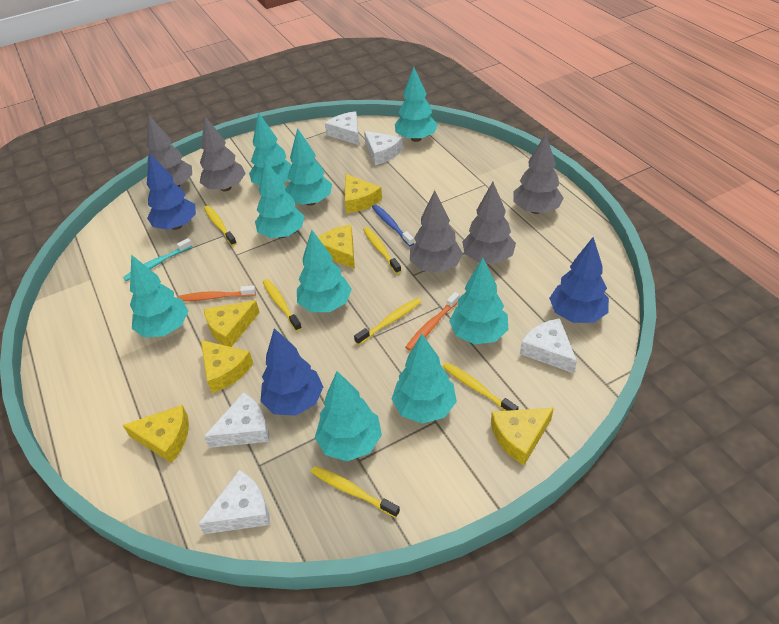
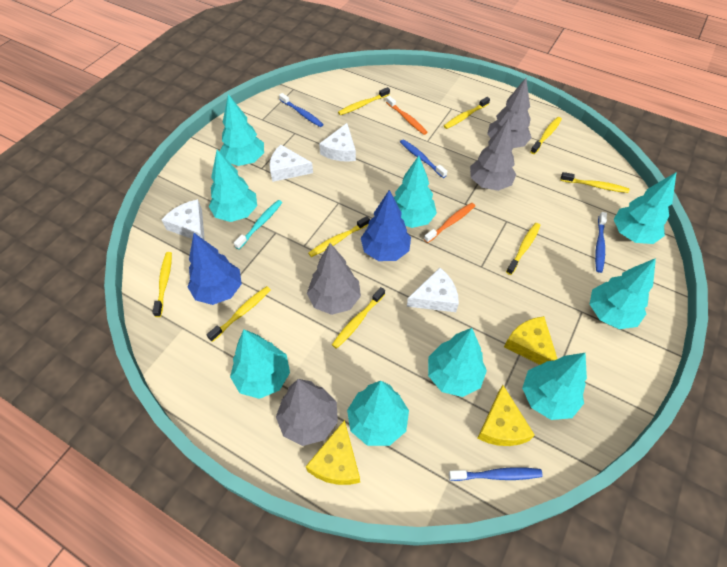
blue toothbrush: [372,204,414,246] = 1 -> [279,93,324,127] [400,139,447,178] [449,467,543,481] [595,212,607,273] = 4
blue tree: [147,153,196,230] [261,328,323,416] [549,237,609,323] = 3 -> [188,233,242,305] [361,190,411,261] = 2
grey tree: [146,115,192,187] [200,116,246,191] [410,190,463,273] [462,182,516,263] [513,133,564,214] = 5 -> [276,379,338,446] [307,243,361,315] [470,118,516,191] [487,78,532,148] = 4
white cheese: [198,470,270,534] [204,392,270,448] [325,111,359,145] [364,131,403,165] [520,318,577,373] = 5 -> [162,199,205,240] [269,145,313,182] [319,123,356,162] [407,268,459,312] = 4
yellow cheese: [123,405,189,463] [201,340,253,393] [204,300,260,347] [318,225,355,269] [345,174,382,213] [491,408,554,465] = 6 -> [306,420,360,485] [477,385,535,446] [504,316,557,365] = 3
yellow toothbrush: [204,205,237,246] [263,279,302,331] [311,466,400,518] [354,298,422,345] [363,227,401,274] [442,362,519,411] = 6 -> [152,252,172,317] [207,286,271,342] [308,216,370,257] [332,287,385,349] [338,87,390,115] [444,97,490,129] [506,223,541,275] [530,117,562,154] [560,172,629,193] = 9

